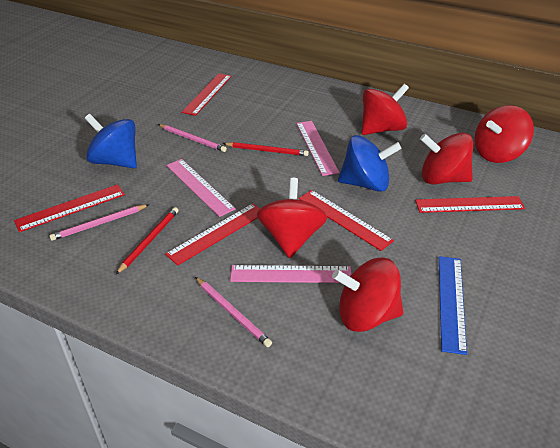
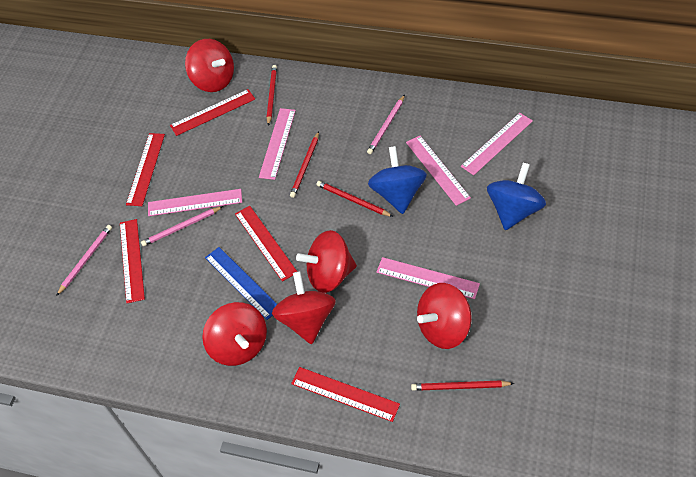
pink ruler: [166,159,236,217] [230,265,351,283] [296,121,340,176] = 3 -> [148,189,242,216] [259,108,296,180] [376,257,480,299] [406,136,471,206] [461,113,533,175] = 5
red pencil: [116,207,178,274] [223,142,309,156] = 2 -> [267,65,277,126] [290,131,319,198] [316,181,393,217] [411,380,514,391] = 4

